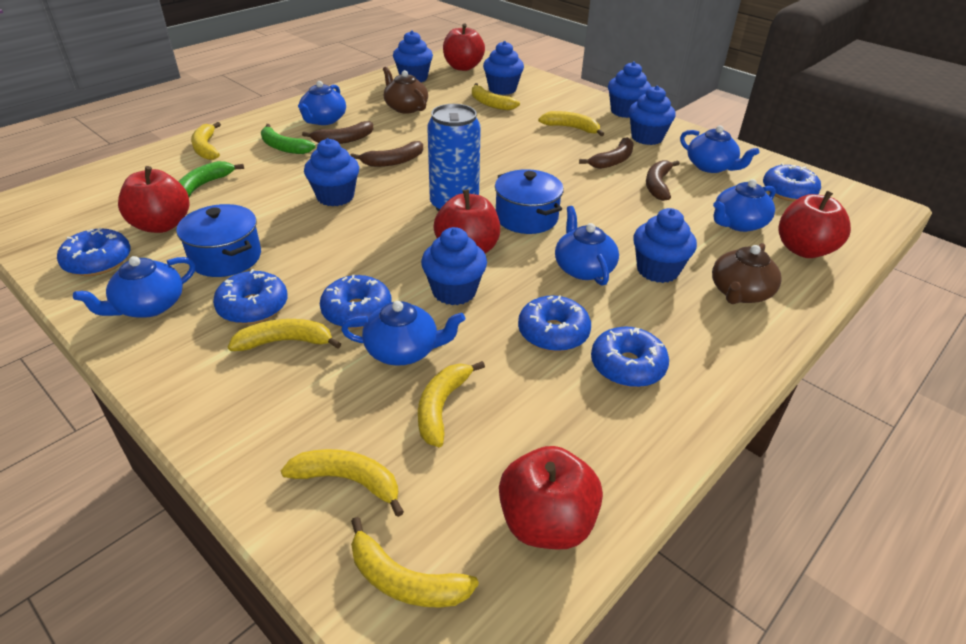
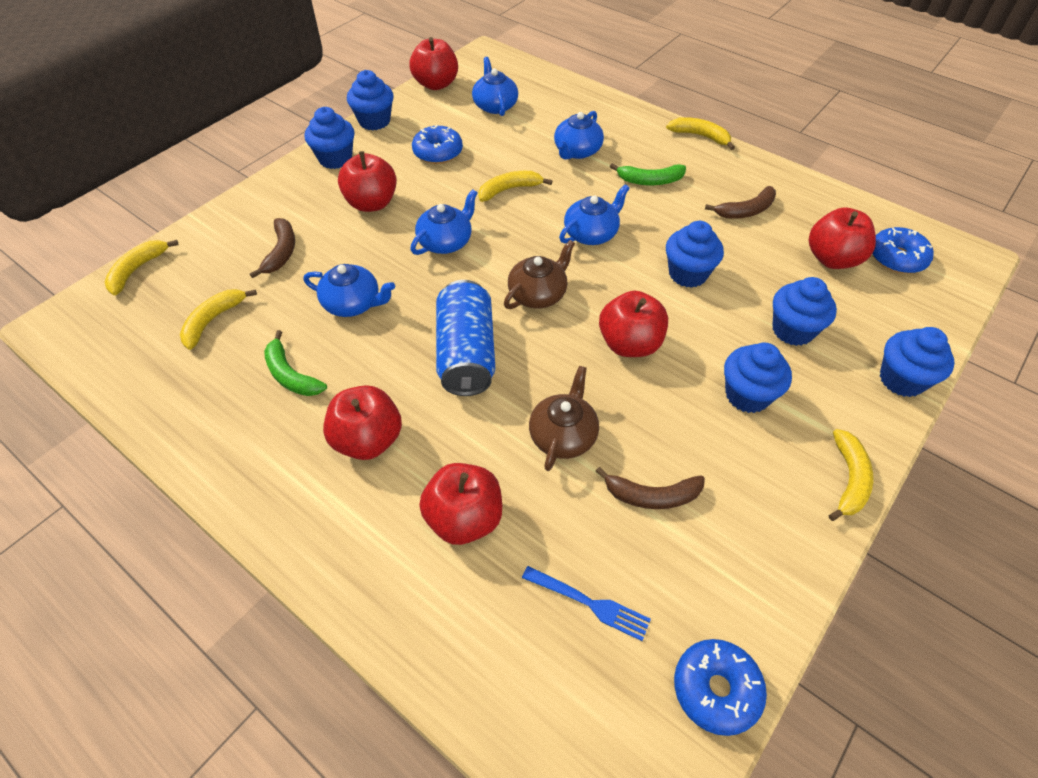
blue cupcake: [304,138,359,206] [393,30,433,83] [421,227,487,305] [483,41,524,95] [608,62,651,118] [629,85,676,145] [633,208,697,283] = 7 -> [305,107,355,169] [347,70,394,130] [666,221,724,288] [724,343,792,413] [772,277,837,346] [880,327,955,397] = 6
blue donut: [57,228,131,276] [213,269,287,324] [320,275,392,329] [518,295,591,352] [591,327,669,387] [763,163,821,202] = 6 -> [412,125,463,164] [674,639,767,736] [872,227,934,274] = 3
blue fork: none = 0 -> [522,566,651,641] = 1
blue pot: [177,204,261,277] [495,169,564,234] = 2 -> none = 0
blue teapot: [73,256,196,317] [298,81,346,125] [341,301,465,366] [555,206,619,286] [680,126,759,173] [713,179,776,232] = 6 -> [303,264,395,317] [410,189,477,255] [472,57,518,116] [554,111,604,160] [559,184,630,245] = 5
brown banana: [302,121,373,144] [350,141,423,167] [579,137,634,169] [646,160,680,201] = 4 -> [250,218,295,278] [595,467,705,509] [705,186,776,219] = 3
red apple: [118,166,189,233] [433,189,500,253] [443,23,485,71] [499,446,603,549] [778,191,851,258] = 5 -> [323,385,402,460] [338,151,397,212] [410,37,458,90] [419,463,502,545] [599,291,668,357] [809,207,876,269] = 6
yellow banana: [191,122,221,160] [228,319,341,351] [281,449,404,517] [351,517,479,608] [418,361,485,447] [472,83,520,110] [538,111,604,136] = 7 -> [105,240,179,295] [180,289,257,350] [478,171,552,202] [666,117,735,150] [829,429,873,521] = 5

